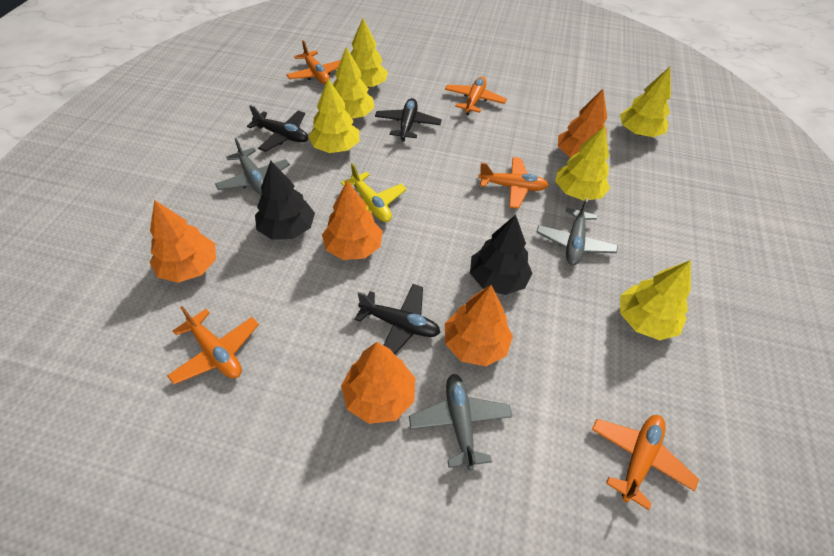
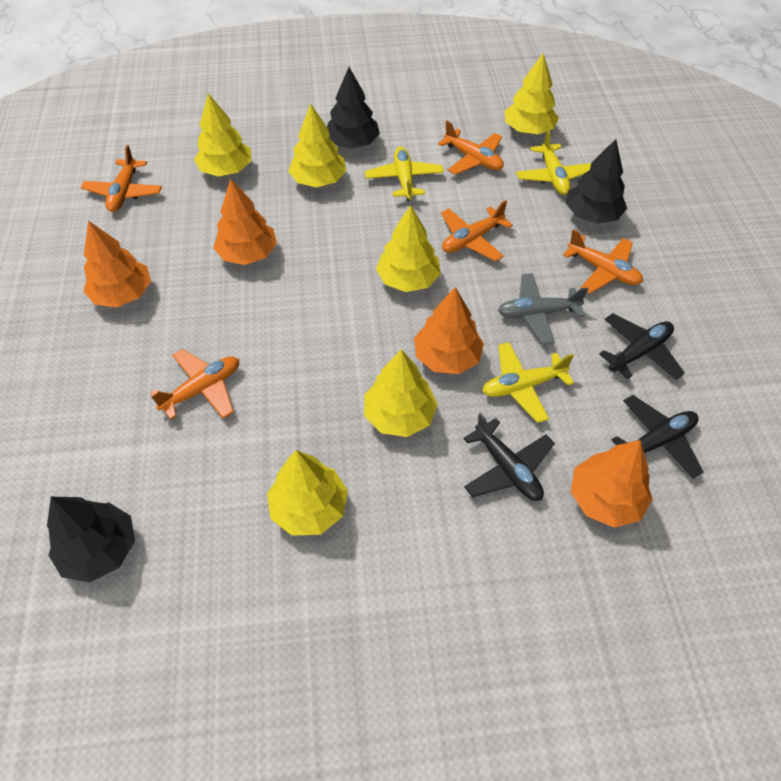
black tree: [255,161,315,240] [470,215,532,295] = 2 -> [47,497,135,583] [327,67,380,149] [566,139,627,224] = 3
grey plane: [215,138,290,195] [409,374,512,471] [536,198,618,265] = 3 -> [498,273,588,345] = 1
orange tree: [150,200,216,283] [322,180,383,260] [341,342,415,424] [445,285,513,366] [558,89,607,157] = 5 -> [83,220,151,307] [213,179,277,265] [414,287,484,374] [571,440,653,528] = 4
yellow plane: [341,163,407,222] = 1 -> [365,147,444,201] [482,342,574,423] [516,130,591,195] = 3

